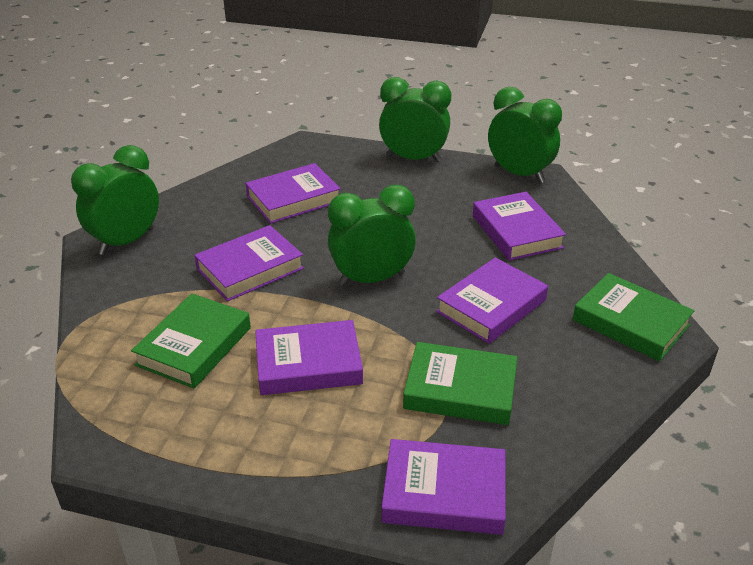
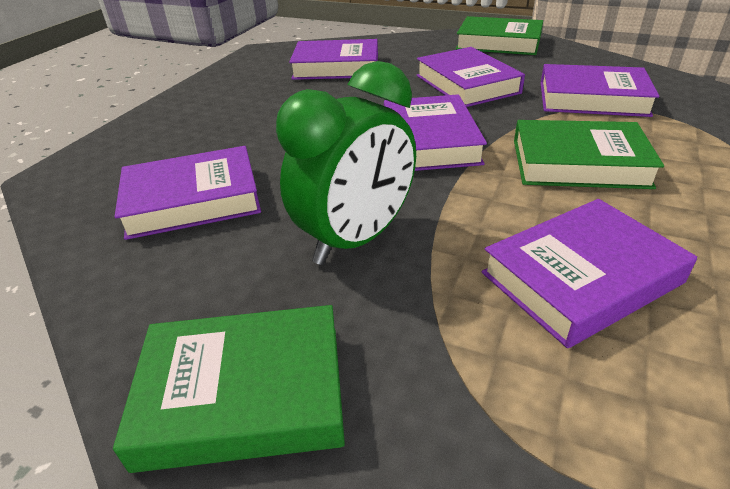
green clock: [71,145,159,255] [328,185,416,286] [379,77,451,162] [488,87,562,183] = 4 -> [276,61,416,265] = 1

